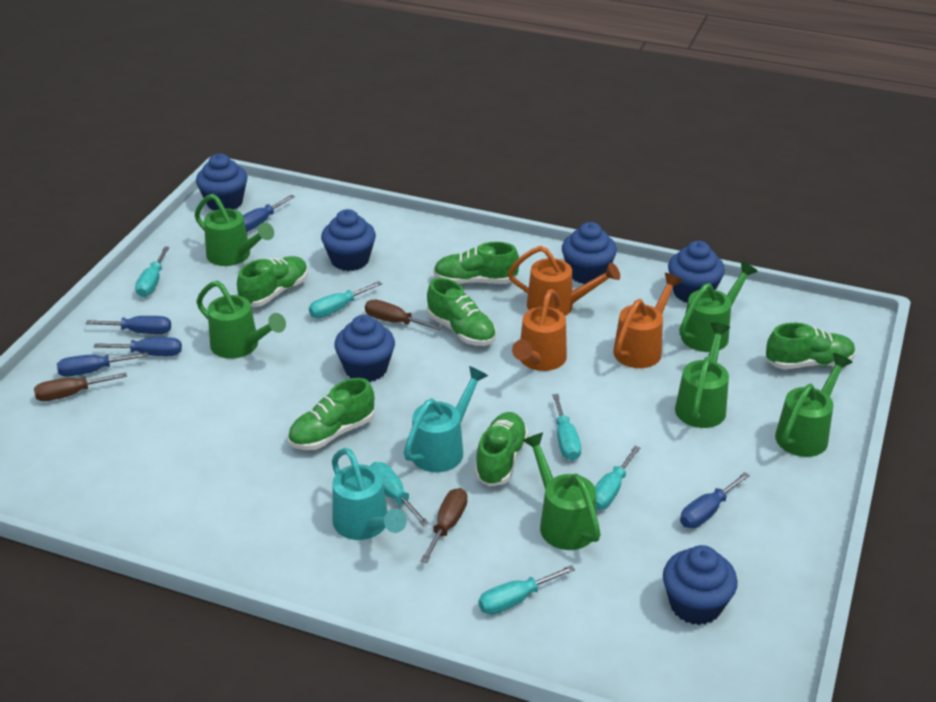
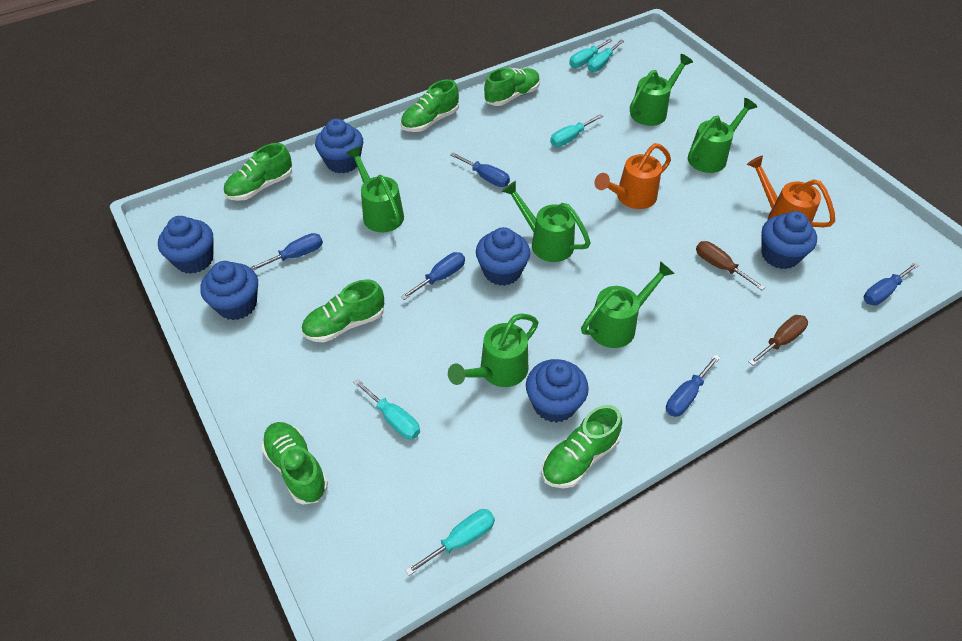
brown screwdriver: [34,373,127,401] [365,299,443,330] [420,488,468,563] = 3 -> [696,241,765,290] [749,315,808,365] = 2
orange watering can: [508,246,620,316] [512,289,567,371] [613,273,682,368] = 3 -> [595,143,671,209] [747,155,835,227] = 2
turquoise screwdriver: [135,246,170,297] [309,281,382,318] [370,462,429,527] [479,565,575,615] [552,394,581,461] [595,446,640,510] = 6 -> [353,379,420,439] [405,509,495,576] [550,114,603,147] [569,39,613,68] [587,40,624,72] = 5
turquoise watering can: [332,448,407,540] [404,366,488,472] = 2 -> none = 0

